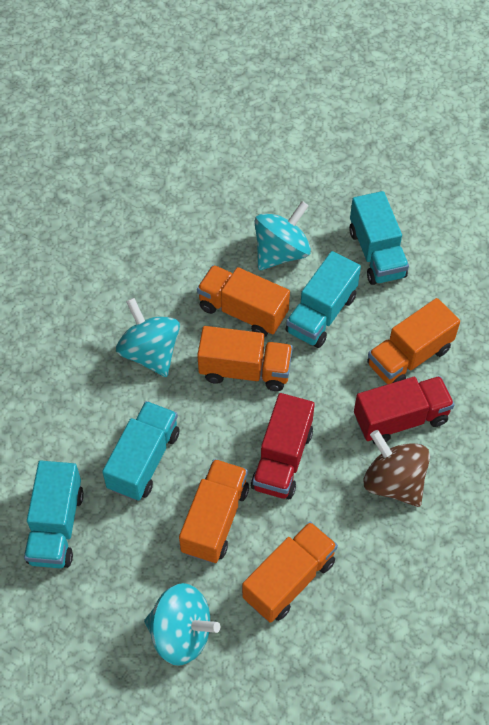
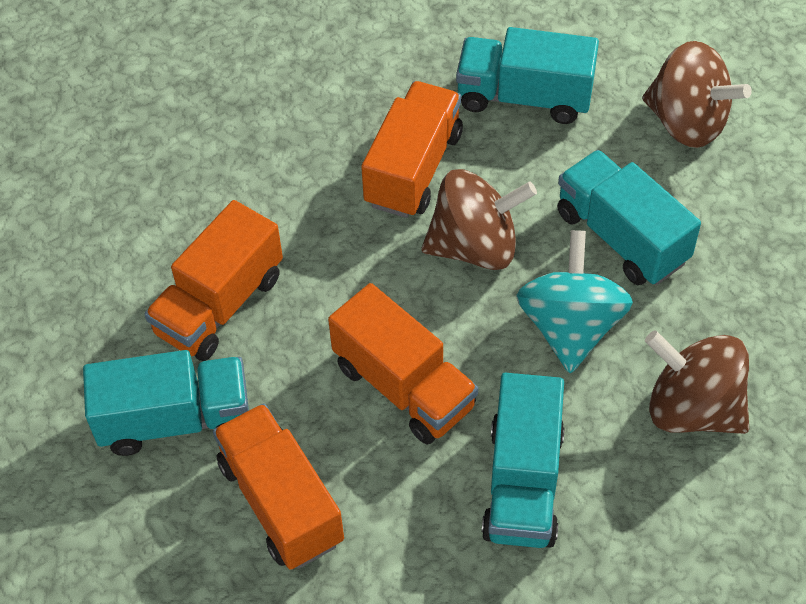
brown spinning top: [363,430,430,507] = 1 -> [421,169,537,270] [642,41,752,148] [645,330,749,434] = 3
orange truck: [179,459,249,563] [197,265,290,337] [197,326,293,391] [242,522,338,623] [367,298,460,384] = 5 -> [145,200,283,361] [213,403,344,570] [328,283,478,445] [361,81,463,218] = 4
red truck: [251,393,315,499] [354,376,455,445] = 2 -> none = 0
turquoise spinning top: [116,298,180,377] [144,583,220,666] [255,201,311,270] = 3 -> [516,230,633,373] = 1

